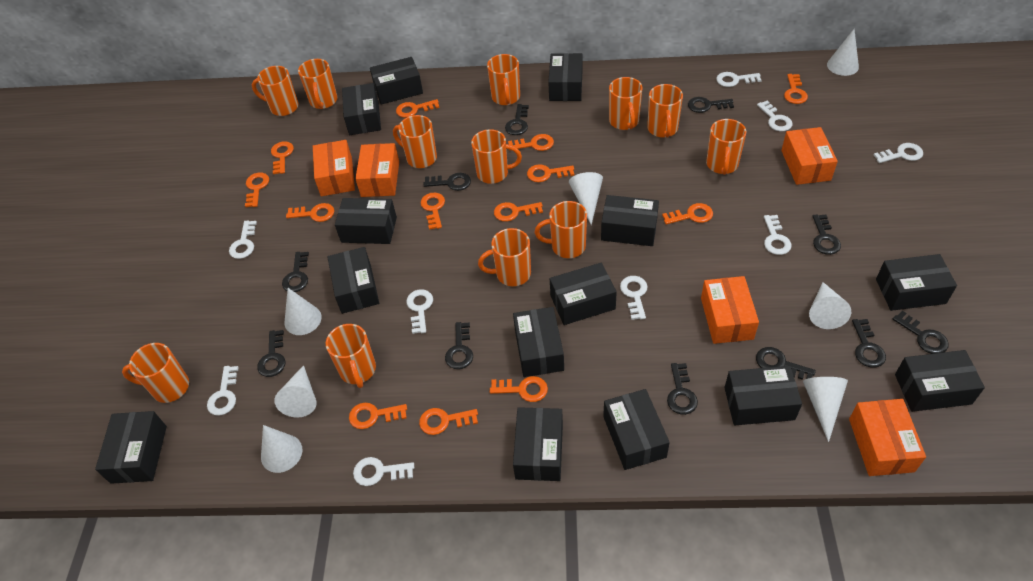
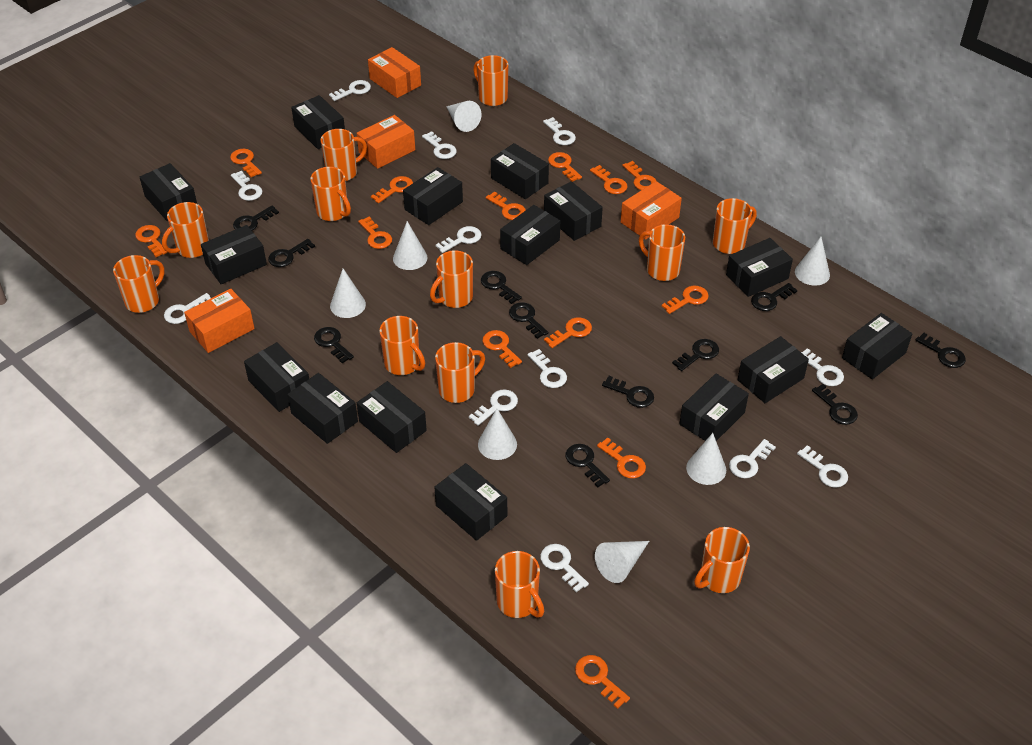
black box: [95,411,167,484] [327,247,379,314] [335,198,397,244] [342,83,381,135] [370,57,423,105] [513,307,564,377] [513,407,563,481] [548,53,582,101] [550,263,617,325] [601,195,659,246] [603,389,670,470] [724,366,802,425] [876,254,957,311] [895,350,985,412] = 14 -> [140,163,197,221] [201,225,267,284] [244,342,309,412] [287,373,358,444] [291,95,345,149] [357,381,427,453] [403,167,463,225] [434,463,507,541] [491,143,549,199] [500,205,560,265] [544,181,603,241] [679,374,749,441] [726,238,793,297] [738,336,809,403] [842,313,912,379] = 15
orange box: [313,140,355,196] [355,143,399,197] [701,276,759,344] [781,127,838,185] [849,399,926,476] = 5 -> [184,289,255,353] [357,115,415,169] [368,47,421,98] [621,181,682,240] = 4
white key: [207,366,239,416] [229,221,257,259] [353,457,414,486] [406,289,433,334] [620,276,648,320] [716,72,762,87] [757,100,792,131] [764,215,792,255] [874,143,923,163] = 9 -> [164,293,211,324] [231,171,262,201] [329,80,371,101] [422,131,457,159] [436,226,482,253] [469,389,518,425] [527,349,567,388] [540,544,589,592] [543,117,576,145] [729,439,776,478] [797,445,848,488] [801,348,844,386] = 12

